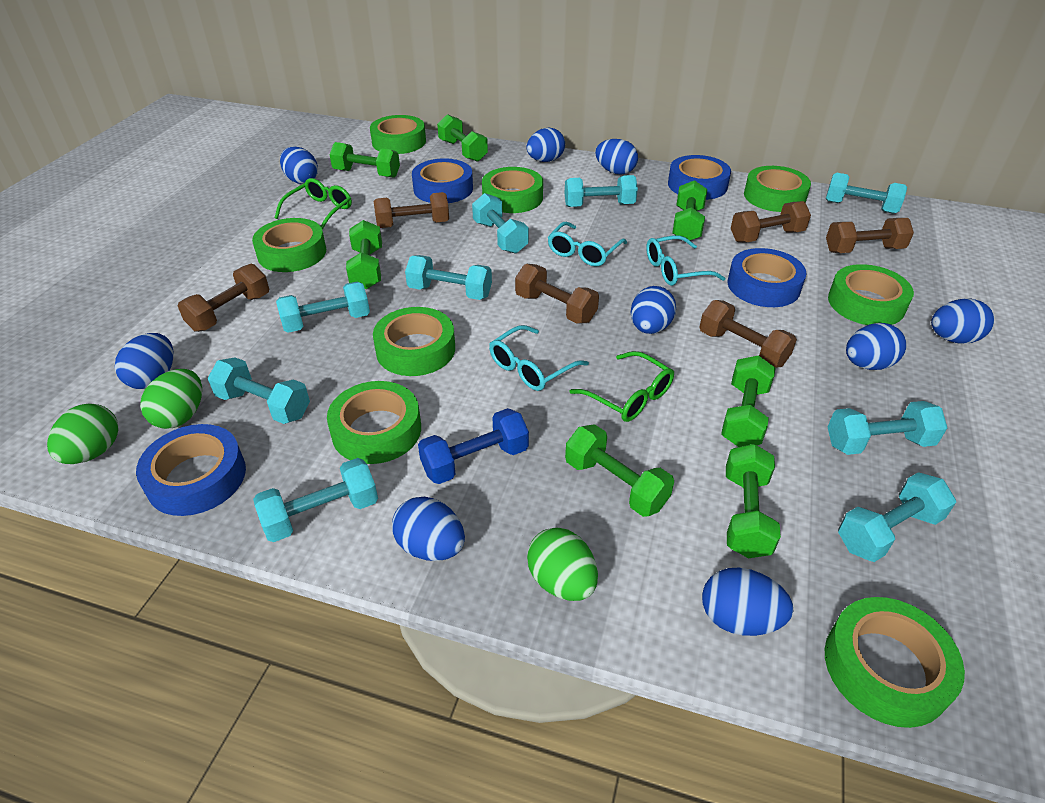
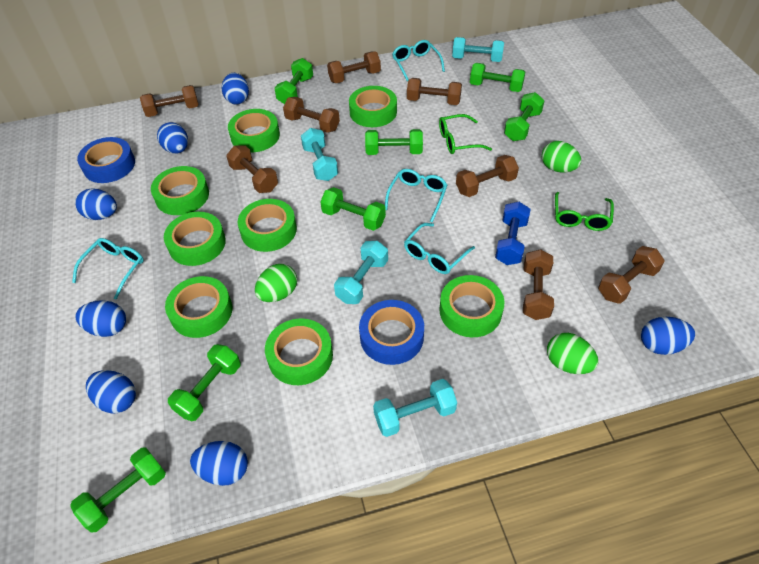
blue egg: [115,333,174,389] [280,146,318,184] [392,497,465,561] [526,128,565,162] [595,139,638,174] [630,286,676,334] [702,568,793,636] [846,323,907,370] [931,299,994,344] = 9 -> [75,188,117,220] [75,300,126,337] [86,370,136,413] [157,122,188,154] [190,441,248,486] [222,73,249,104] [641,317,695,355] = 7
blue tape: [136,424,246,516] [412,158,473,203] [668,155,731,200] [728,248,806,307] = 4 -> [77,137,135,183] [359,300,424,365] = 2
brown dumbbell: [178,264,269,332] [374,192,449,228] [515,264,599,324] [699,300,797,368] [731,201,811,242] [826,218,914,253] = 6 -> [140,85,199,117] [226,146,278,193] [283,97,340,133] [327,51,381,83] [407,78,462,105] [456,155,519,197] [523,249,554,320] [598,246,665,304] = 8
turquoise dumbbell: [208,357,310,424] [253,458,378,542] [276,281,370,333] [405,255,492,300] [472,193,529,254] [564,175,638,207] [826,173,907,214] [828,401,947,455] [838,472,956,562] = 9 -> [301,128,338,181] [334,241,388,304] [373,379,457,437] [452,37,504,62] = 4
turquoise glasses: [489,325,589,391] [548,222,627,267] [646,235,726,286] = 3 -> [72,238,144,300] [385,169,447,222] [392,40,445,81] [404,223,475,274] = 4

